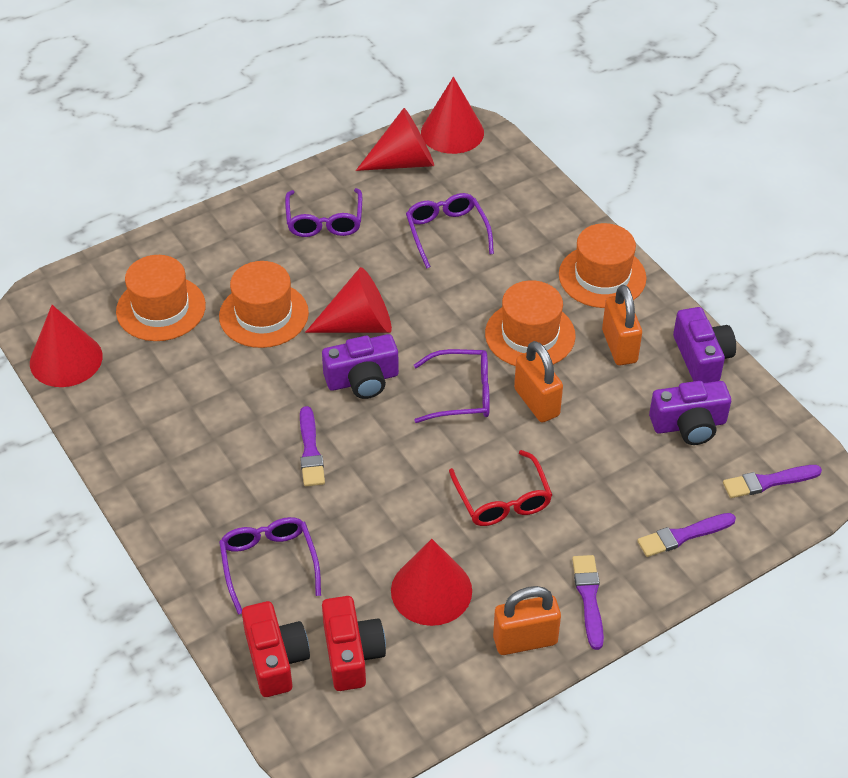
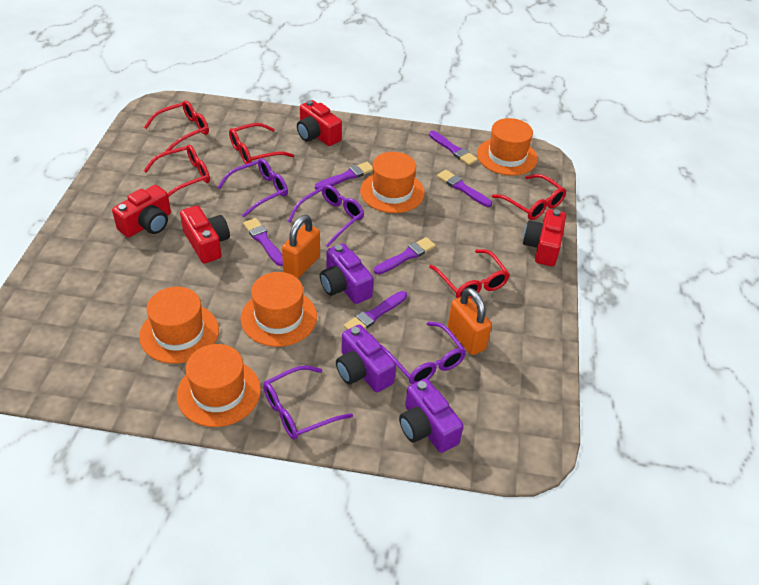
orange hat: [116,255,206,341] [219,261,309,348] [485,280,576,366] [559,223,646,308] = 4 -> [139,287,219,364] [177,344,261,427] [241,272,317,347] [360,152,425,213] [477,118,538,176] = 5
orange padlock: [493,586,561,655] [514,341,563,422] [602,285,642,365] = 3 -> [282,215,320,278] [448,287,492,355] = 2
purple brush: [300,406,325,486] [572,555,604,650] [637,513,736,557] [723,465,822,498] = 4 -> [243,218,283,266] [315,162,373,190] [344,291,407,330] [374,237,436,275] [429,131,478,165] [437,170,492,207] = 6
red camera: [242,601,310,697] [322,596,386,691] = 2 -> [112,185,171,237] [180,205,230,264] [297,100,342,146] [523,209,566,266] = 4
red cone: [30,305,103,387] [305,267,392,333] [356,108,434,171] [391,539,472,626] [421,77,484,154] = 5 -> none = 0
red glasses: [449,450,552,526] = 1 -> [143,145,210,197] [144,100,209,151] [229,123,294,164] [429,249,510,298] [492,174,566,220] = 5

